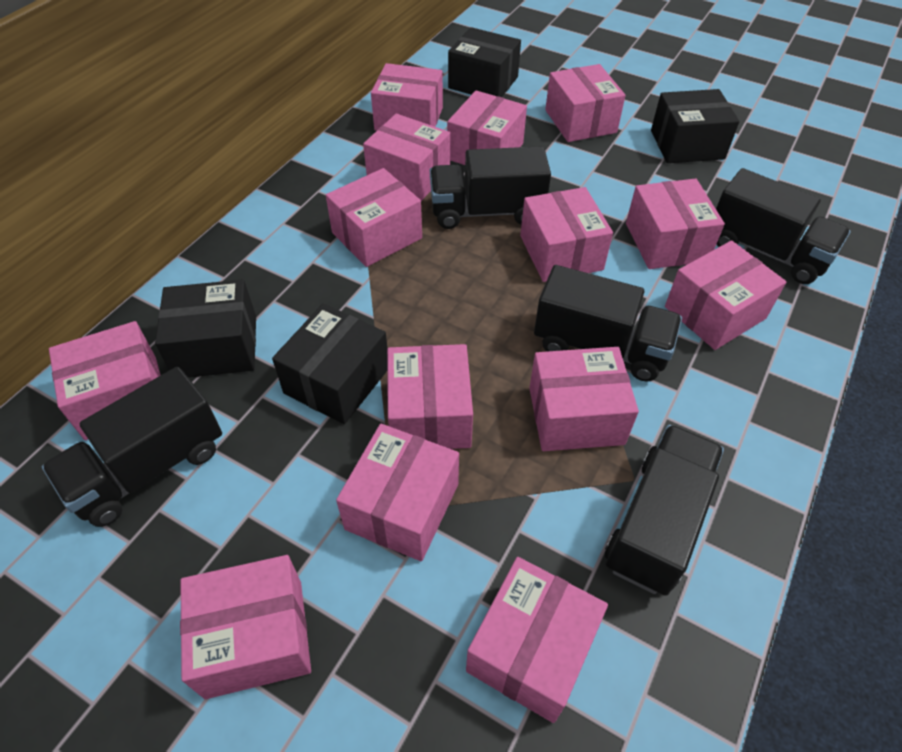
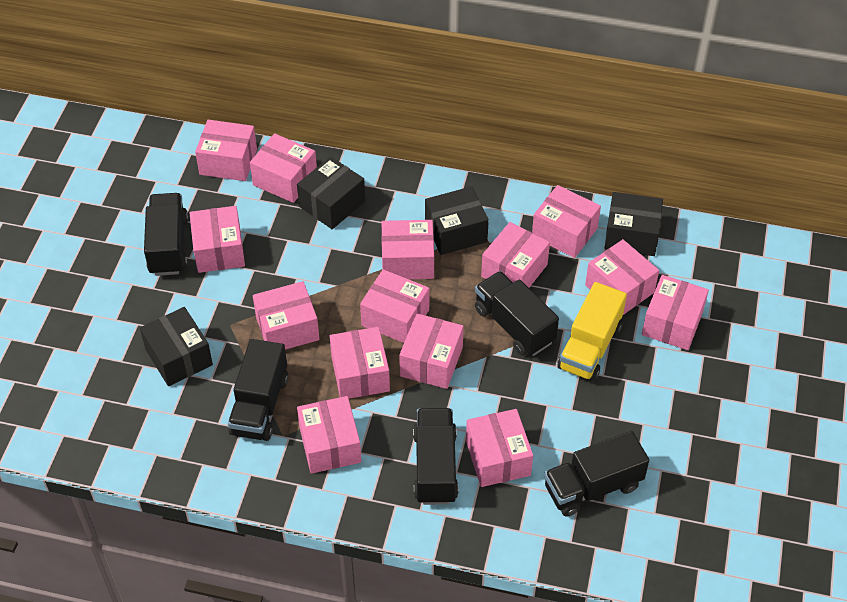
yellow truck: none = 0 -> [557,282,627,382] = 1

